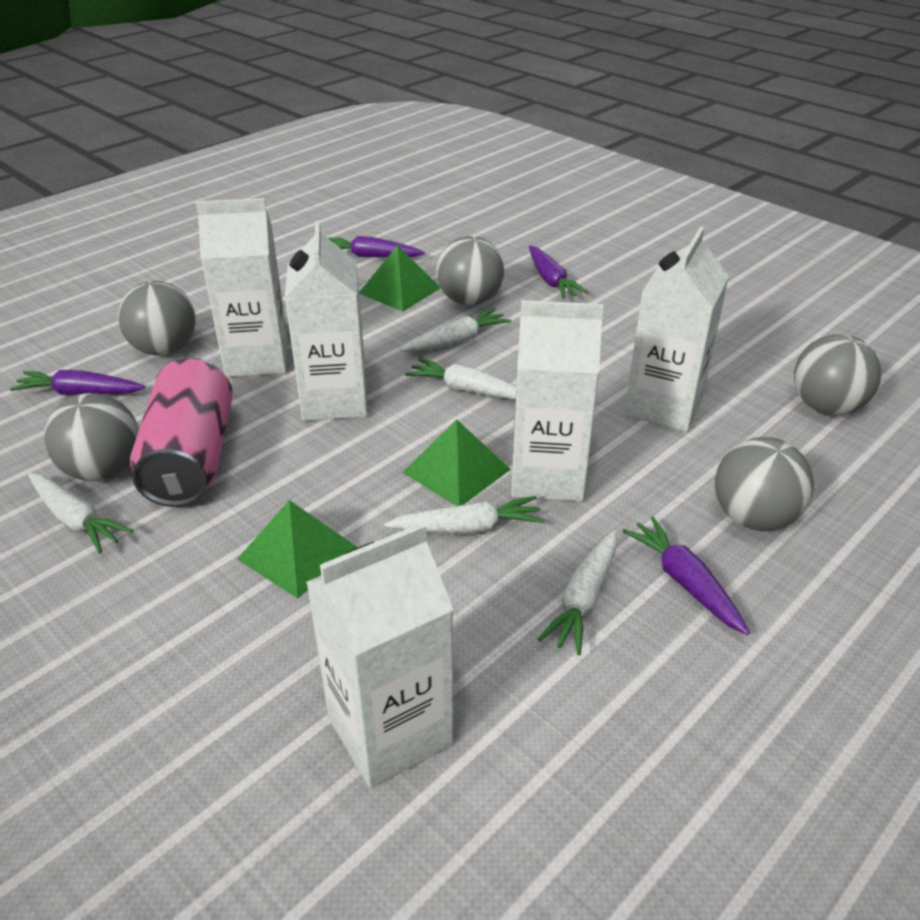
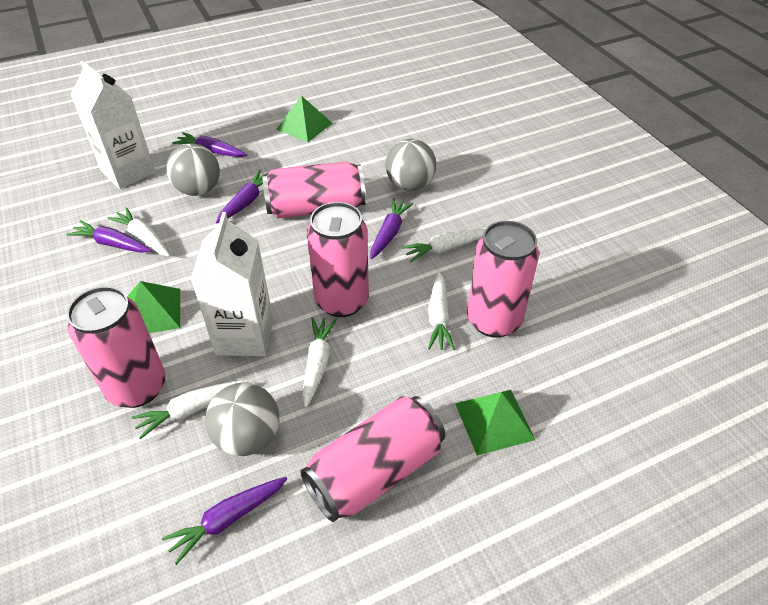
grey ball: [44,393,139,481] [118,281,196,356] [437,236,504,305] [715,437,814,531] [794,334,881,415] = 5 -> [167,143,220,196] [205,382,279,456] [385,139,436,191] = 3
pink can: [130,358,233,507] = 1 -> [67,286,165,408] [262,162,366,218] [300,396,445,522] [307,202,369,317] [467,221,539,338] = 5
purple carrot: [10,370,145,395] [328,236,425,258] [529,246,588,299] [622,517,750,635] = 4 -> [66,220,152,253] [162,477,287,565] [172,132,247,157] [216,170,268,223] [370,198,414,259] = 5
white carton: [196,198,288,377] [285,221,367,421] [306,522,454,788] [511,300,604,501] [624,227,729,432] = 5 -> [71,61,155,189] [191,212,273,356] = 2

